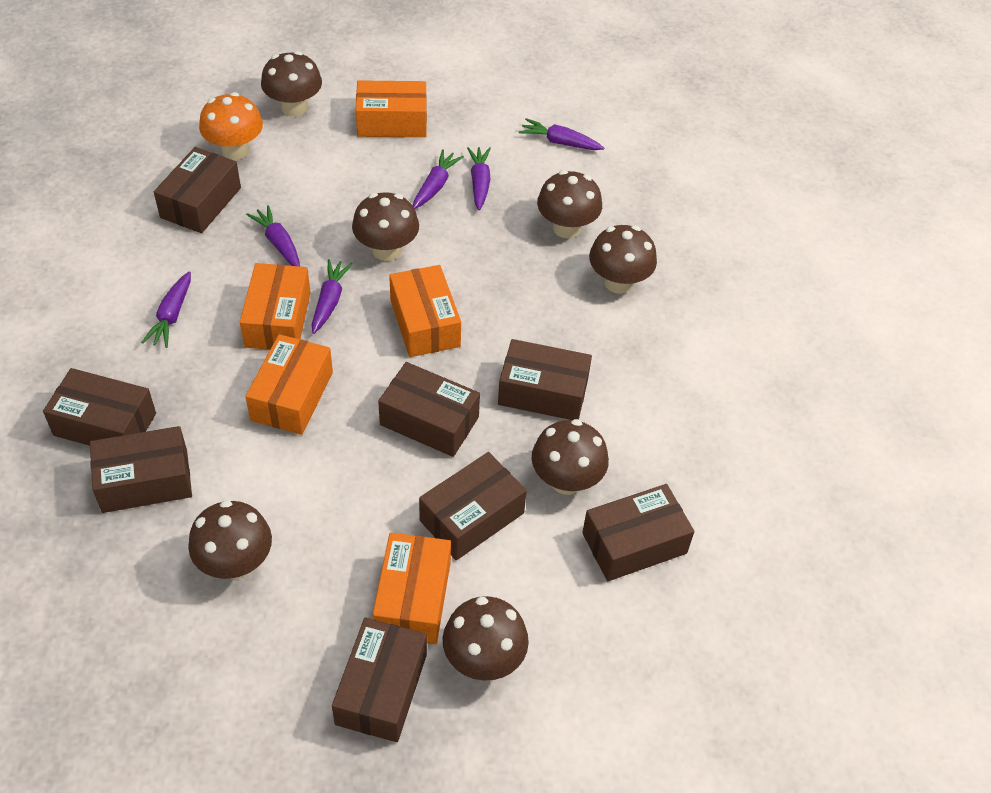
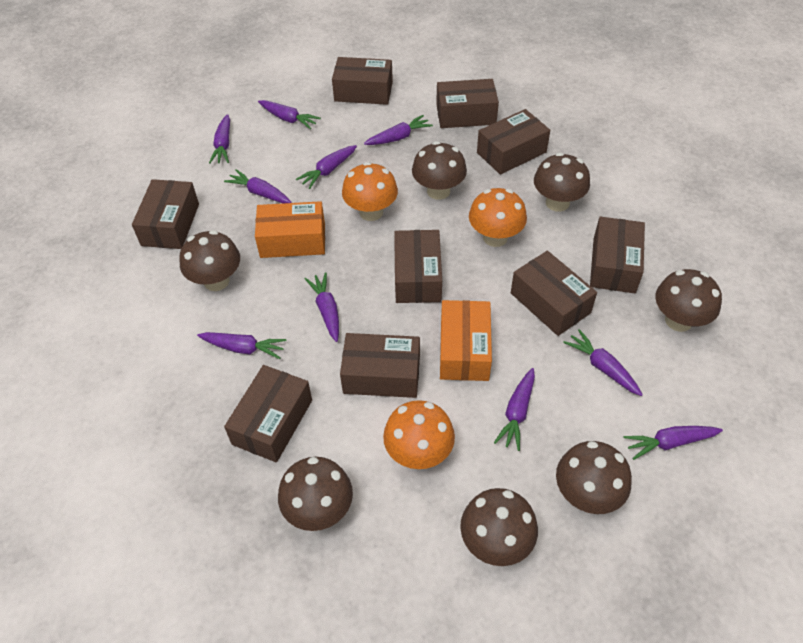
brown box: [43,368,156,446] [90,426,192,513] [154,147,241,233] [332,617,427,742] [378,362,480,457] [419,452,527,560] [498,339,592,420] [582,484,694,581] = 8 -> [132,179,199,249] [224,365,312,463] [332,57,393,105] [340,333,420,398] [394,230,442,303] [436,79,499,128] [477,109,550,175] [511,251,597,336] [590,217,645,293] = 9
orange box: [240,263,311,350] [245,334,333,435] [356,80,427,137] [373,533,451,644] [389,265,461,357] = 5 -> [255,201,325,258] [440,300,492,381] = 2
orange mushroom: [199,92,263,160] = 1 -> [342,162,398,221] [383,400,455,469] [469,188,527,247] = 3
purple carrot: [141,271,191,348] [246,205,300,267] [312,259,353,334] [413,149,464,209] [467,147,491,210] [519,118,604,150] = 6 -> [197,332,286,359] [209,114,230,164] [224,169,292,203] [258,100,321,129] [296,145,357,189] [305,272,339,342] [364,115,433,145] [494,368,535,451] [563,329,643,396] [624,426,723,460] = 10

